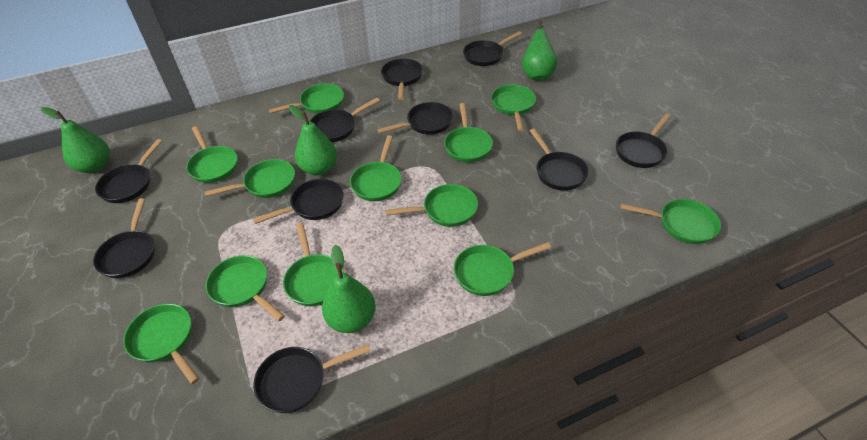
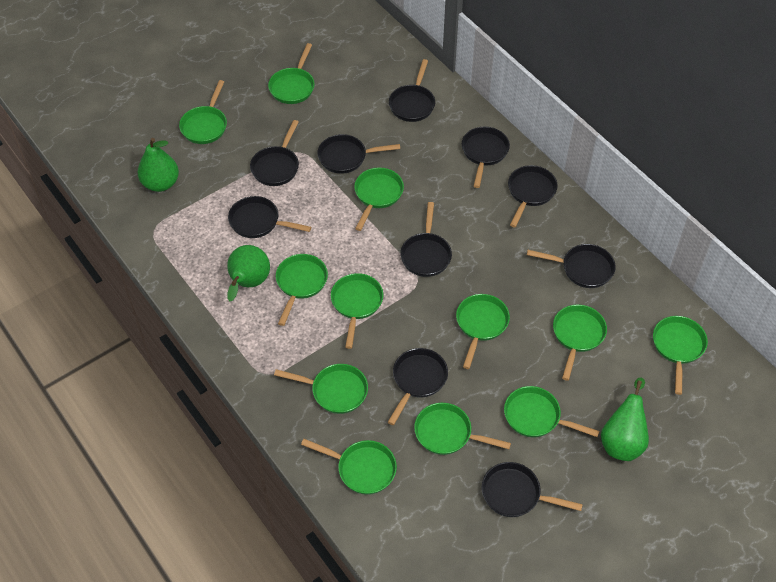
green pear: [41,107,110,173] [289,105,337,176] [322,245,376,333] [522,20,558,81] = 4 -> [138,138,179,192] [227,245,270,301] [601,378,649,461] = 3

